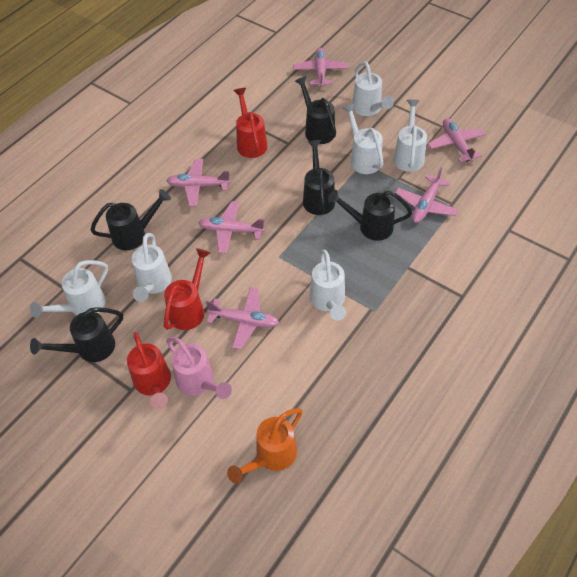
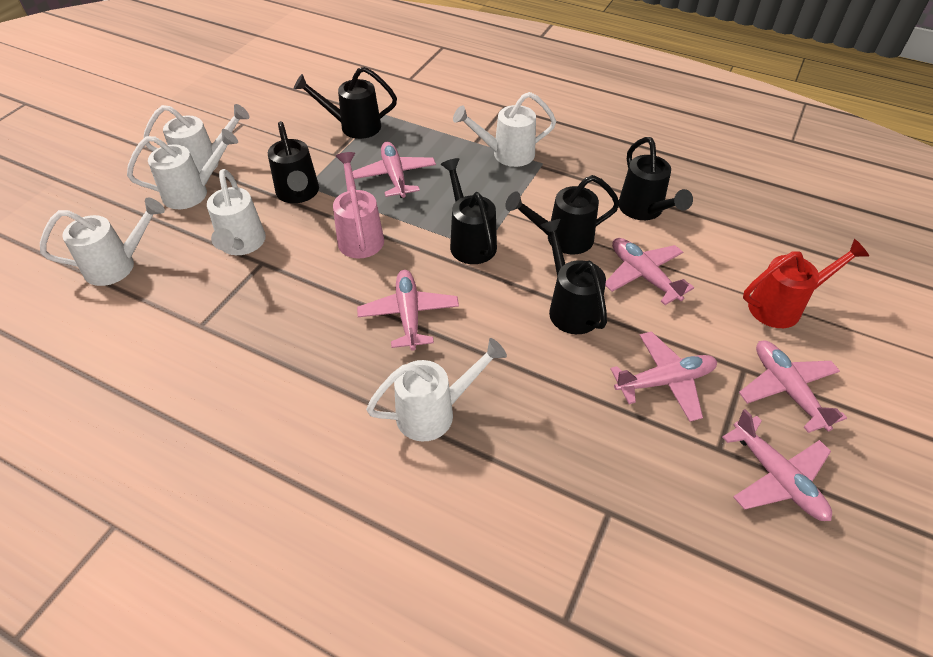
black watering can: [30,307,123,362] [91,189,171,250] [295,76,336,144] [303,140,335,215] [328,190,412,241] = 5 -> [268,121,319,203] [294,67,397,139] [441,158,497,264] [505,175,620,255] [540,219,607,334] [619,137,693,220] = 6
orange watering can: [227,408,303,484] = 1 -> none = 0
red watering can: [127,332,171,409] [164,248,211,330] [234,88,267,158] = 3 -> [743,239,869,328] = 1

